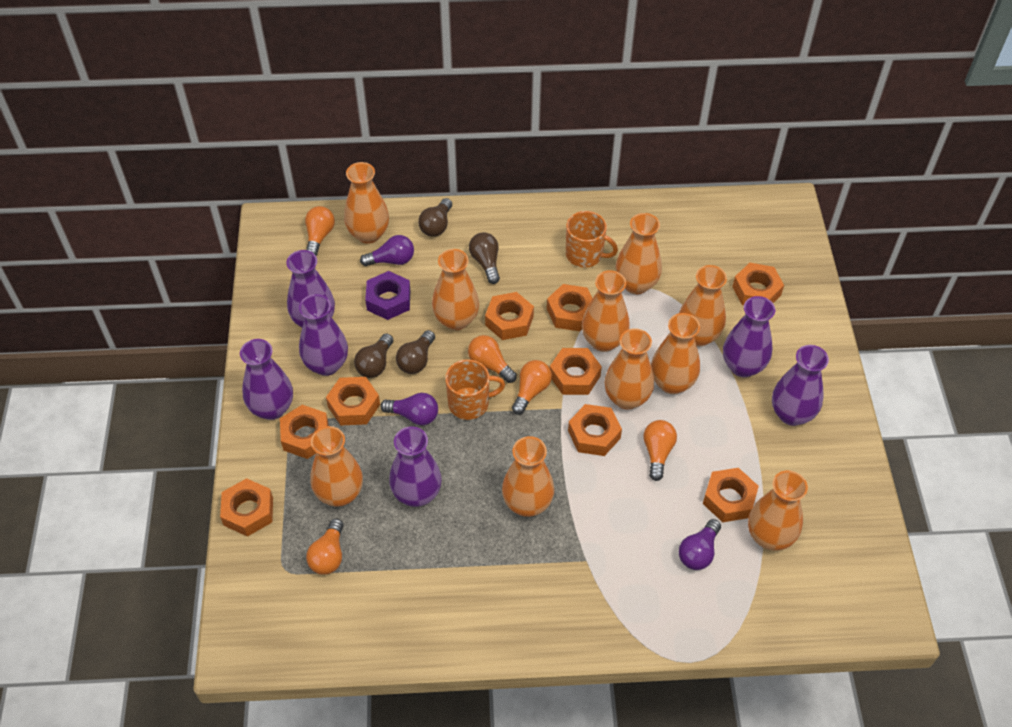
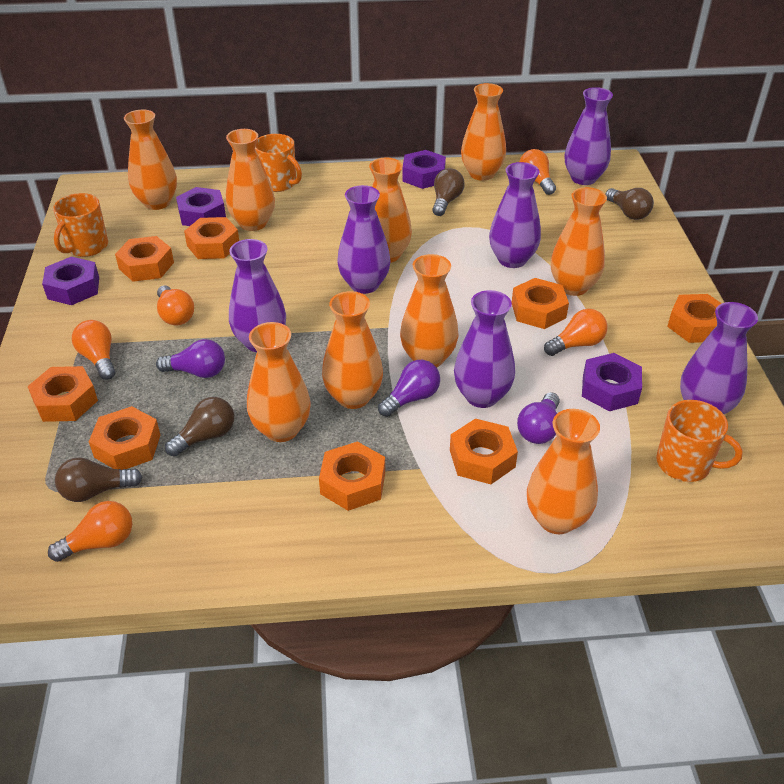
orange mug: [445,359,505,420] [566,211,618,268] = 2 -> [53,193,108,257] [255,134,302,192] [656,400,743,482] = 3
orange nut: [220,478,273,537] [280,405,329,459] [326,377,380,426] [485,292,534,340] [547,284,593,331] [550,348,602,395] [568,404,622,456] [703,468,759,522] [732,263,784,305] = 9 -> [28,366,98,422] [89,406,160,470] [115,236,174,282] [184,217,239,259] [319,442,385,511] [450,418,518,484] [512,278,569,329] [667,294,722,343] = 8
orange vase: [310,426,363,507] [344,162,389,244] [432,249,479,330] [502,436,554,517] [582,270,630,352] [605,328,654,410] [615,213,662,294] [651,313,700,394] [679,265,727,346] [748,470,808,551] = 10 -> [124,110,177,210] [226,129,275,231] [247,322,311,442] [322,291,383,409] [369,158,412,263] [400,254,458,368] [461,83,506,181] [527,409,600,534] [551,187,607,296] = 9
purple nut: [365,271,411,320] = 1 -> [42,257,99,305] [176,187,226,226] [402,150,446,189] [582,353,642,411] = 4

